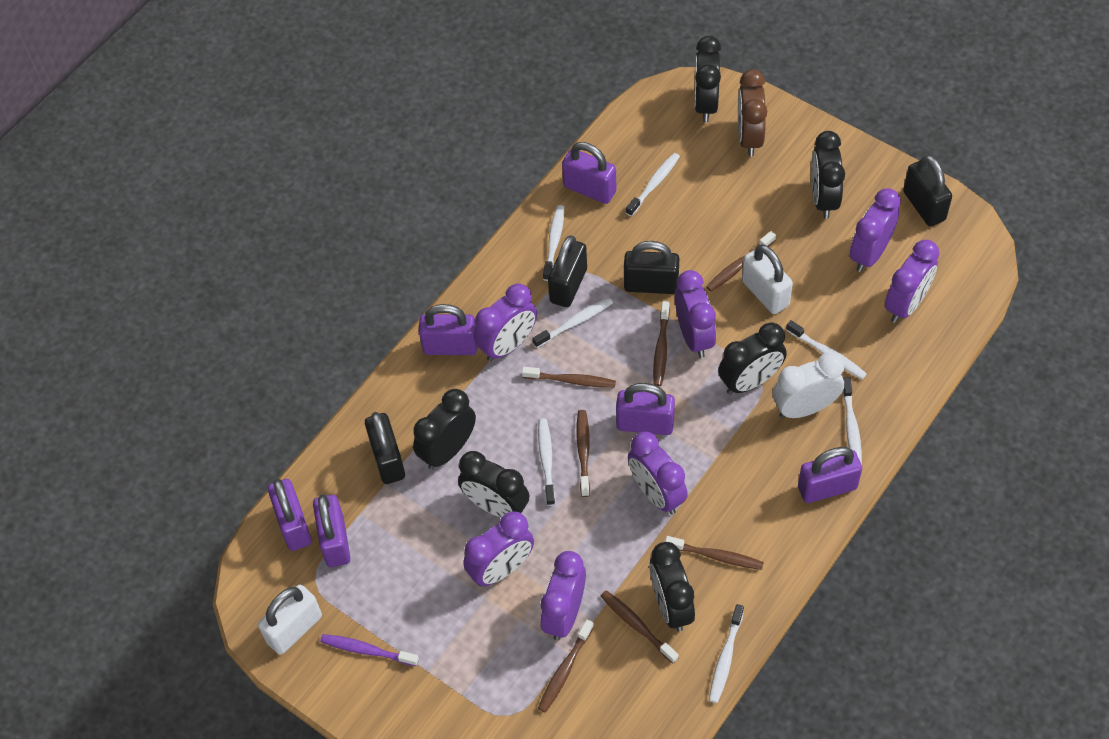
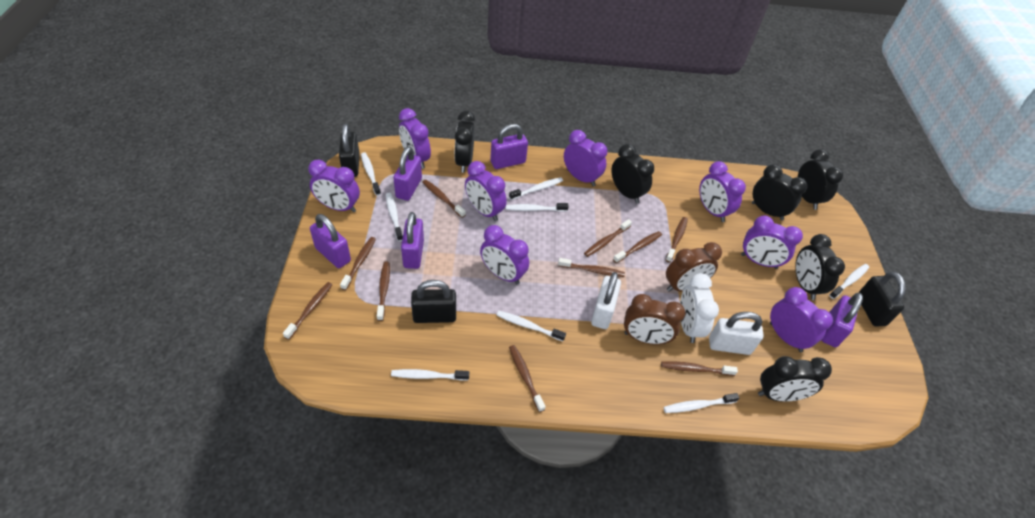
black padlock: [365,412,405,484] [548,235,587,307] [624,241,679,294] [903,155,952,226] = 4 -> [339,124,360,177] [411,280,456,323] [858,272,906,327] = 3
brown clock: [738,69,767,156] = 1 -> [624,294,685,345] [666,242,722,292] = 2
brown toothbrush: [522,367,616,388] [538,619,594,713] [576,410,590,497] [601,590,679,664] [653,301,670,386] [665,536,764,570] [706,231,776,292] = 7 -> [283,282,332,340] [340,237,376,290] [377,261,390,321] [422,180,466,218] [509,345,546,412] [558,258,625,277] [584,219,632,257] [613,231,662,263] [661,361,738,376] [665,217,688,262] = 10
purple clock: [463,511,534,586] [474,283,537,361] [540,551,586,640] [628,432,688,514] [675,270,716,358] [850,188,901,272] [885,240,939,323] = 7 -> [308,160,360,212] [399,108,431,169] [465,161,507,221] [480,225,529,285] [564,130,608,186] [699,161,746,222] [741,215,803,269] [770,287,833,352] = 8
purple padlock: [268,479,312,551] [313,494,350,567] [419,304,477,355] [562,142,616,204] [616,383,675,435] [798,447,862,503] = 6 -> [310,214,351,268] [393,147,422,201] [401,212,424,269] [490,124,528,169] [821,293,863,347] = 5
purple toothbrush: [320,634,419,666] = 1 -> none = 0
white toothbrush: [532,298,613,348] [538,418,555,506] [543,205,564,281] [626,153,680,216] [709,604,744,703] [786,320,867,380] [842,377,862,465] = 7 -> [361,152,381,196] [386,193,403,241] [391,369,469,381] [497,311,566,341] [506,203,569,212] [509,177,563,200] [663,393,739,413] [829,264,869,299] = 8

